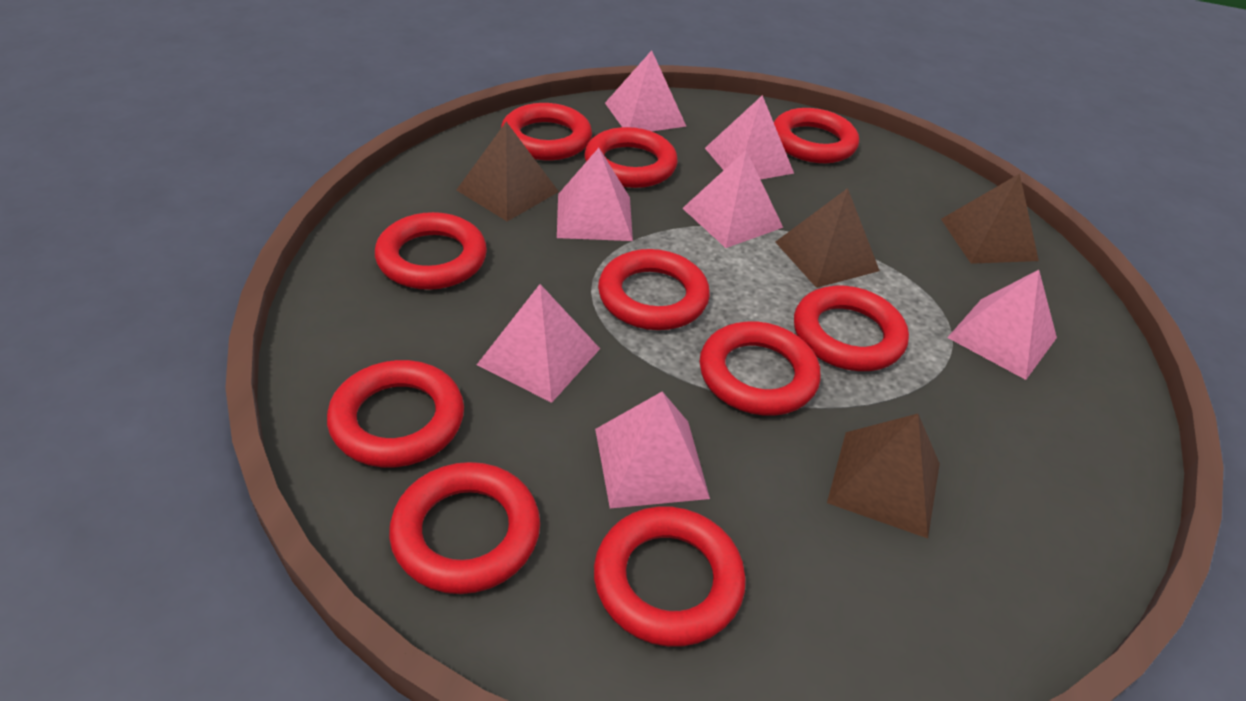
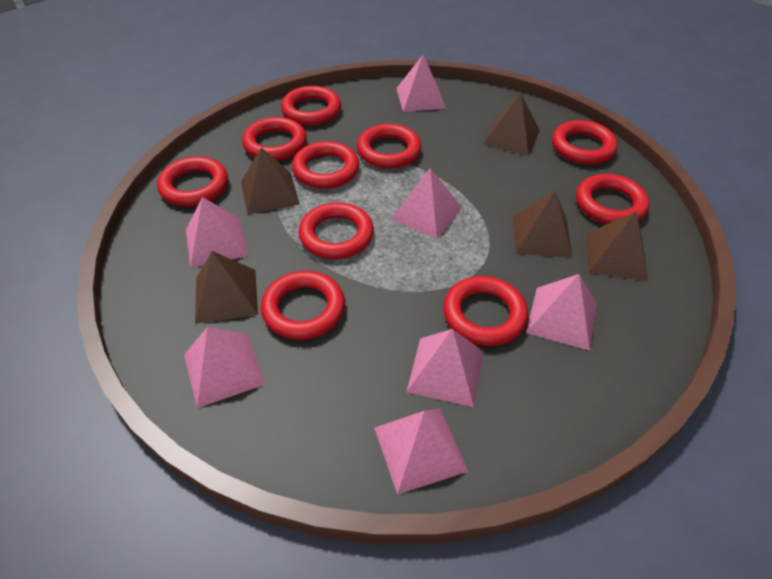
brown pyramid: [457,122,559,221] [775,188,880,288] [827,414,940,538] [941,174,1039,264] = 4 -> [195,251,258,324] [241,147,300,214] [483,93,540,156] [513,191,572,258] [587,211,648,281] = 5

